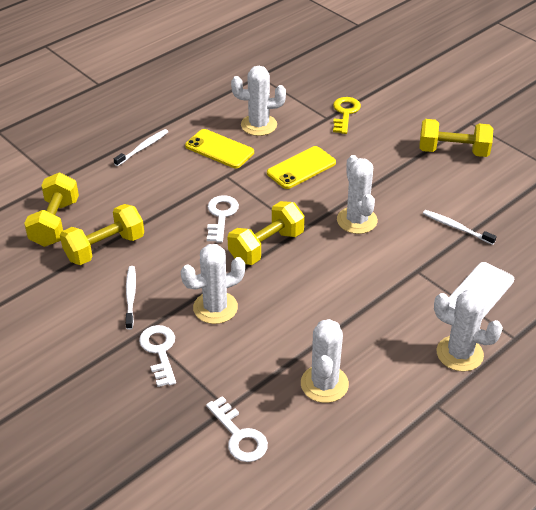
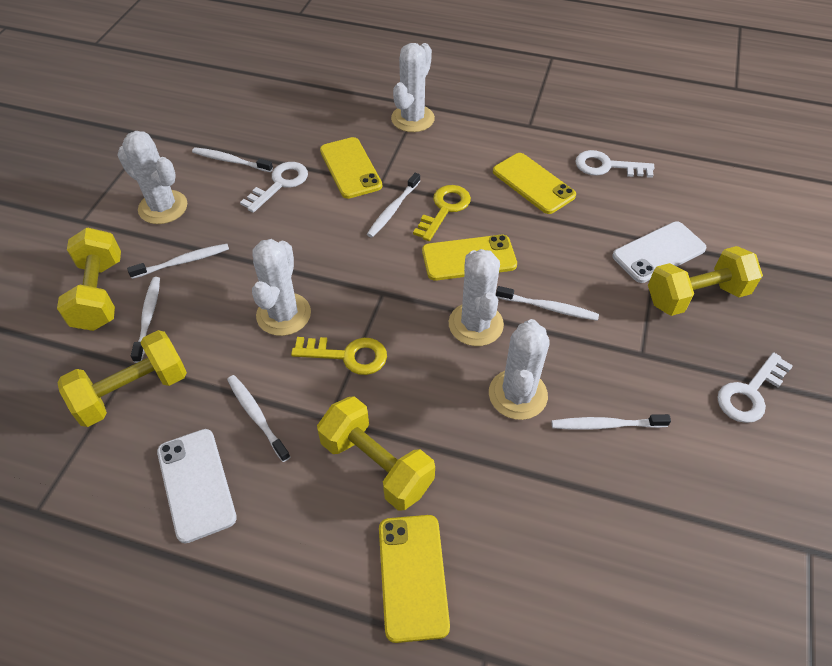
white phone: [449,262,514,319] = 1 -> [157,429,237,543] [612,221,707,283] = 2
white toothbrush: [114,129,168,166] [126,266,136,330] [423,210,497,245] = 3 -> [127,244,229,279] [131,277,160,363] [192,147,273,172] [227,375,290,462] [367,173,420,238] [496,286,599,321] [552,414,671,430] = 7
yellow key: [333,97,361,134] = 1 -> [291,337,387,375] [413,185,471,241] = 2
yellow phone: [185,129,254,168] [267,146,336,189] = 2 -> [320,137,382,199] [379,515,450,643] [422,235,517,281] [493,153,576,214] = 4

